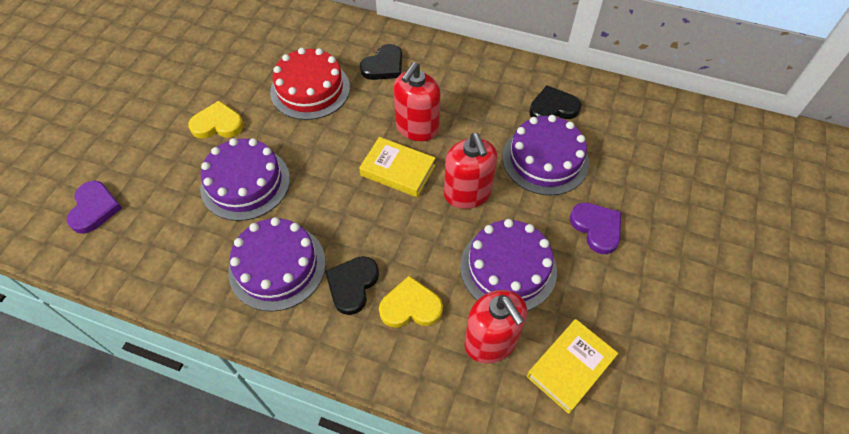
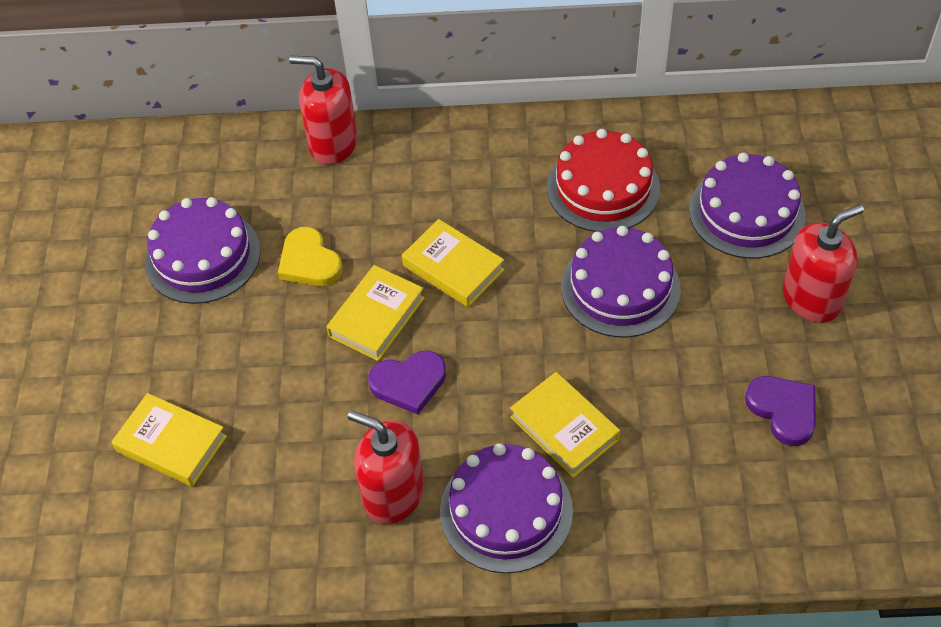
black heart: [325,256,379,315] [360,44,402,80] [529,85,581,119] = 3 -> none = 0
yellow book: [359,137,435,197] [527,319,618,414] = 2 -> [111,393,227,487] [326,265,425,361] [402,219,504,307] [510,372,620,478] = 4
yellow heart: [188,101,244,139] [379,276,443,328] = 2 -> [278,227,343,286] = 1

